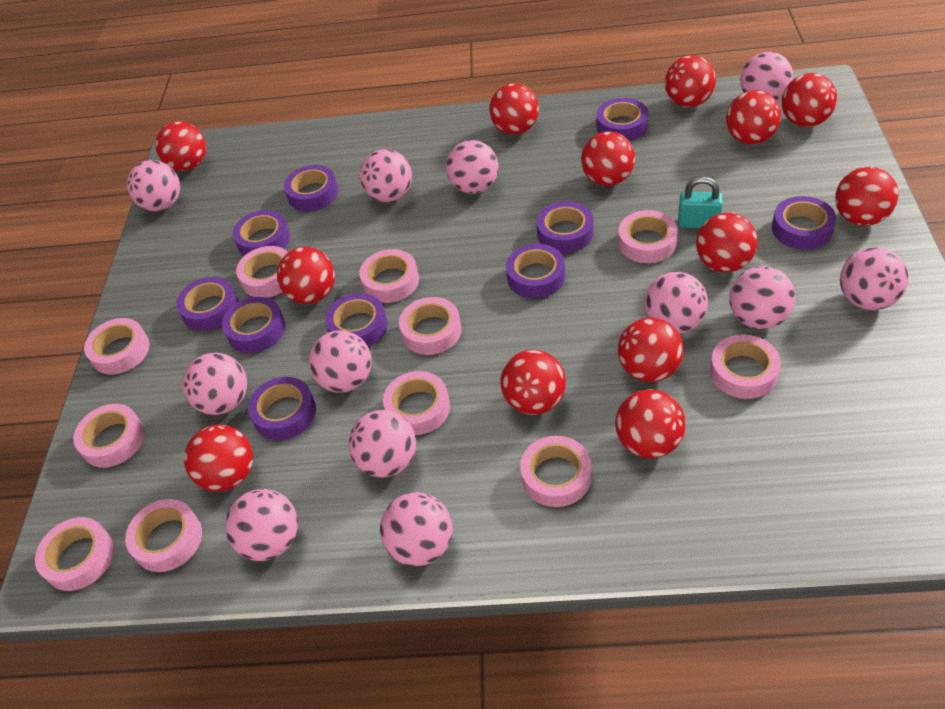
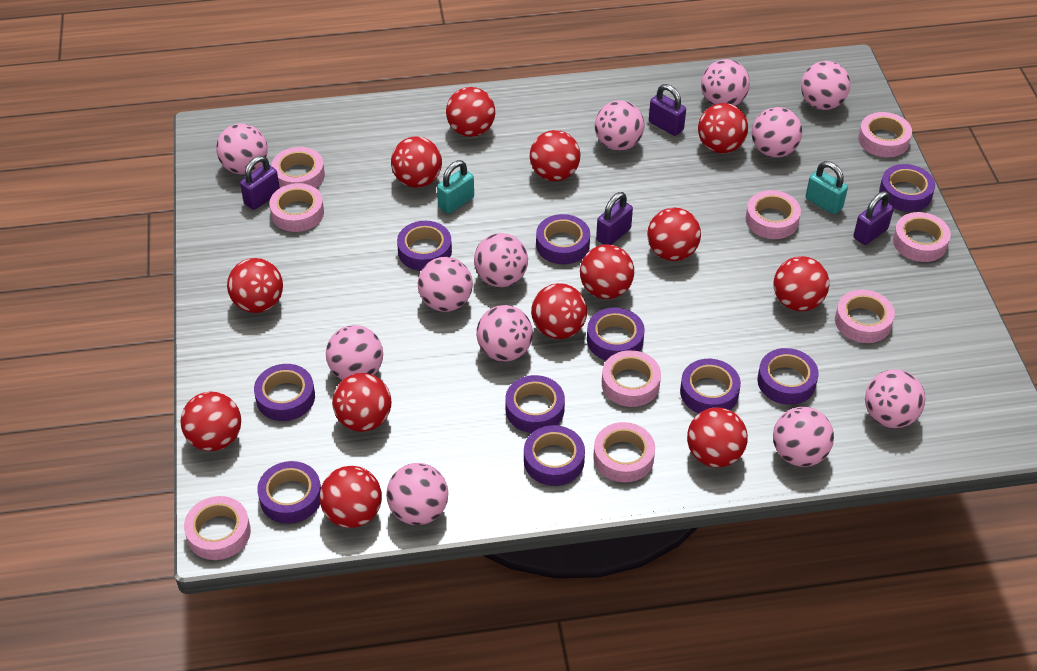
pink tape: [35,517,114,591] [73,404,145,468] [84,318,150,375] [125,499,202,572] [236,246,288,298] [359,249,419,303] [383,371,450,435] [399,297,462,355] [520,436,592,507] [618,210,678,263] [710,335,781,399] = 11 -> [184,496,251,560] [269,183,324,232] [271,147,325,188] [593,422,655,483] [602,350,661,407] [746,190,801,239] [835,290,895,343] [858,112,912,157] [893,212,951,262] = 9
purple padlock: none = 0 -> [240,156,280,210] [596,192,633,245] [649,84,686,136] [853,191,894,245] = 4
turquoise padlock: [678,177,723,228] = 1 -> [437,160,474,214] [806,161,848,214] = 2

